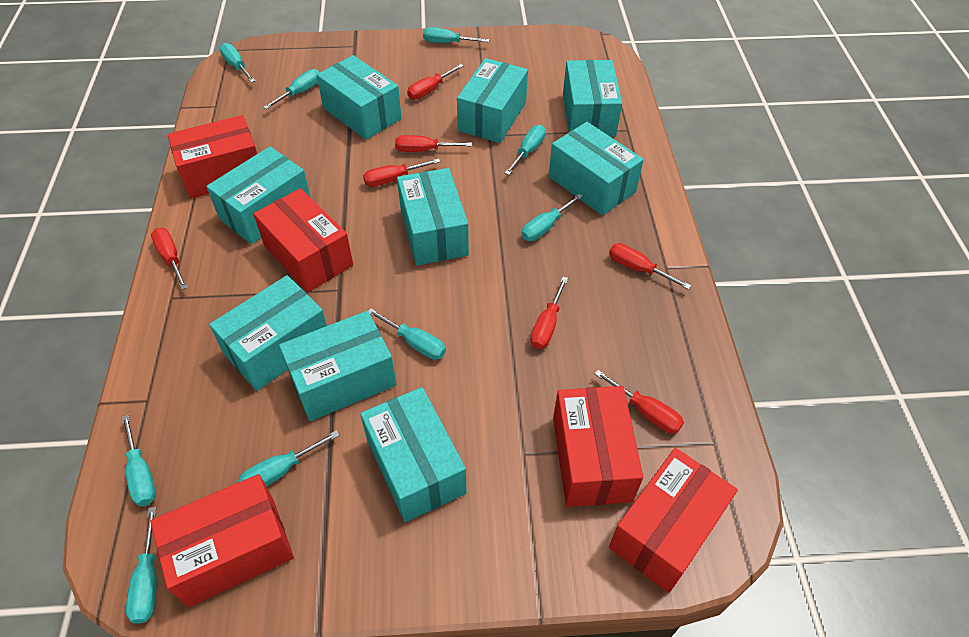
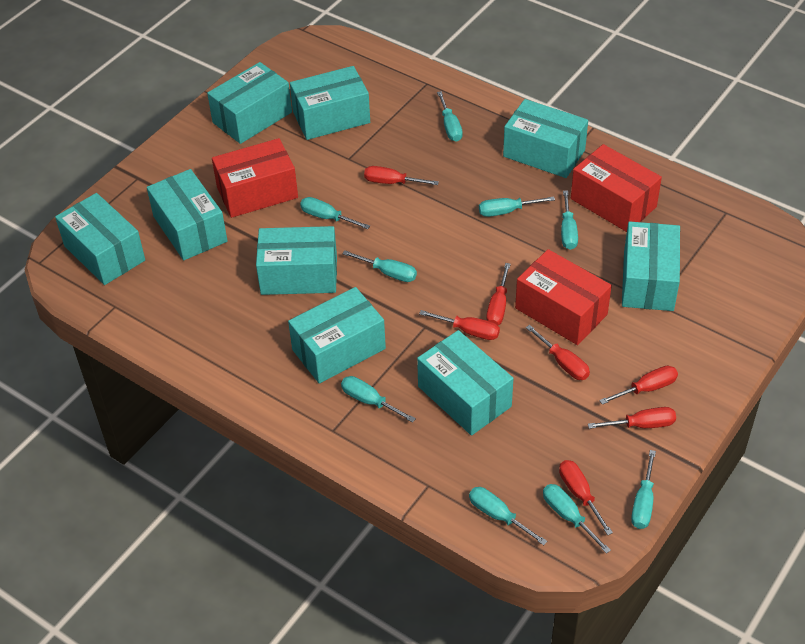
red box: [150,474,294,607] [167,115,257,199] [253,188,353,293] [553,386,643,507] [609,448,738,593] = 5 -> [212,138,298,218] [515,249,612,345] [571,144,662,232] = 3

